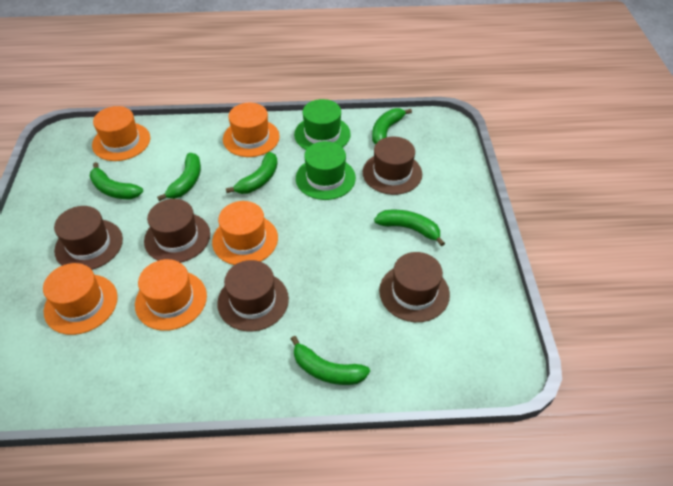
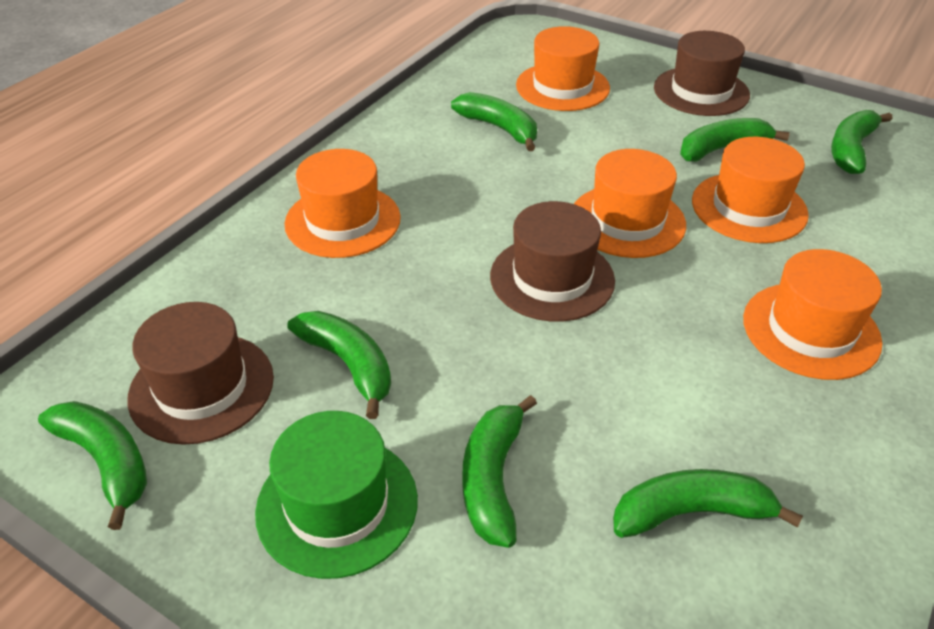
brown hat: [54,206,123,270] [144,199,210,263] [217,260,289,332] [363,137,422,195] [379,252,450,322] = 5 -> [127,302,274,445] [490,201,615,322] [654,31,750,116] = 3
green banana: [90,162,143,199] [157,153,201,201] [226,152,278,194] [291,336,370,385] [372,108,412,145] [374,210,445,246] = 6 -> [38,401,147,530] [287,311,391,419] [451,92,537,151] [462,395,537,548] [613,469,803,538] [680,118,790,162] [831,110,892,174] = 7
green hat: [294,99,351,150] [296,141,356,200] = 2 -> [255,411,418,579] = 1

